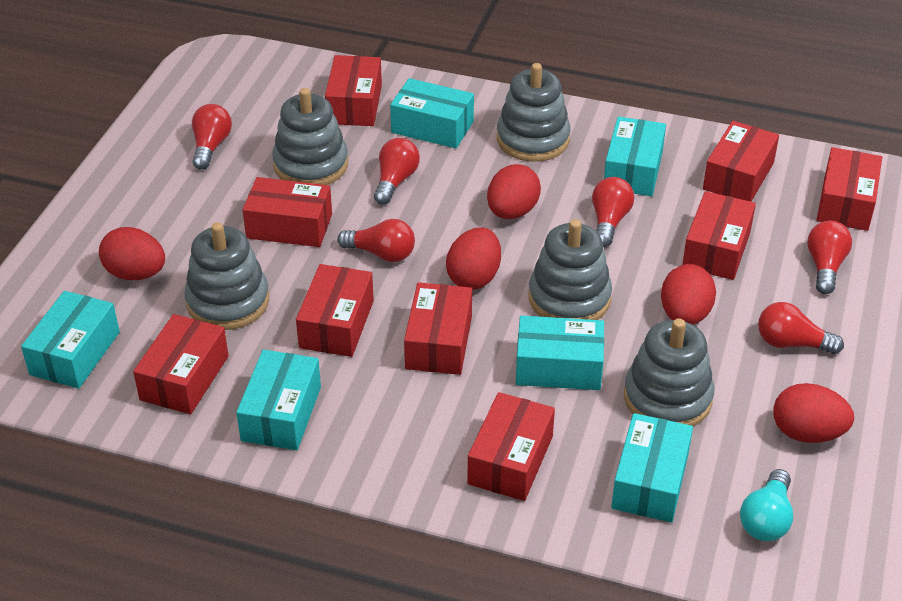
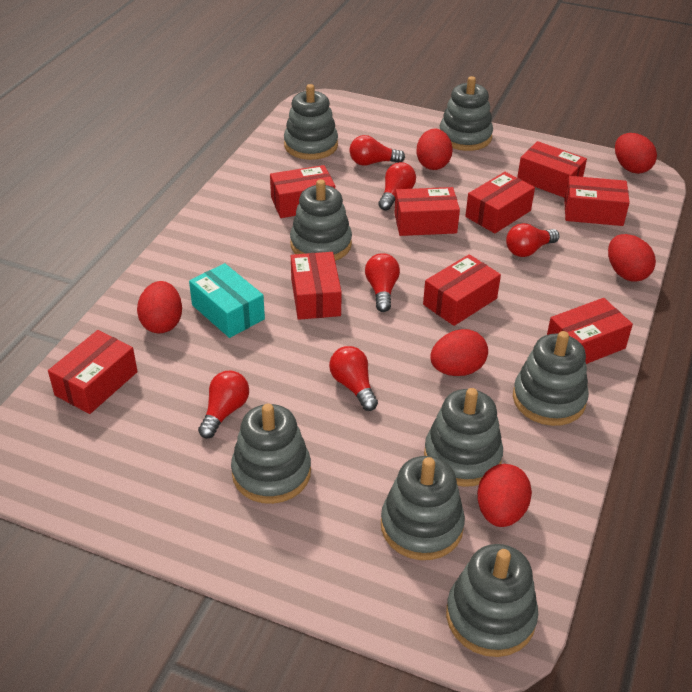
grey stacking toy: [184,222,269,330] [272,88,348,185] [497,63,571,162] [528,219,612,320] [624,318,714,427] = 5 -> [231,404,311,504] [284,84,338,160] [290,179,352,261] [381,456,465,560] [424,388,503,487] [440,76,493,151] [446,544,538,657] [513,331,589,426] = 8
red egg: [99,227,165,280] [446,227,501,289] [487,164,541,219] [661,264,716,325] [773,383,854,443] = 5 -> [137,281,182,334] [416,128,452,170] [430,329,488,376] [477,464,532,527] [608,234,656,282] [615,133,657,174] = 6
turquoise box: [21,291,120,389] [236,350,321,450] [390,78,474,148] [516,316,604,390] [604,117,666,196] [611,413,693,522] = 6 -> [189,263,265,338] = 1
turquoise light bulb: [740,469,793,541] = 1 -> none = 0

